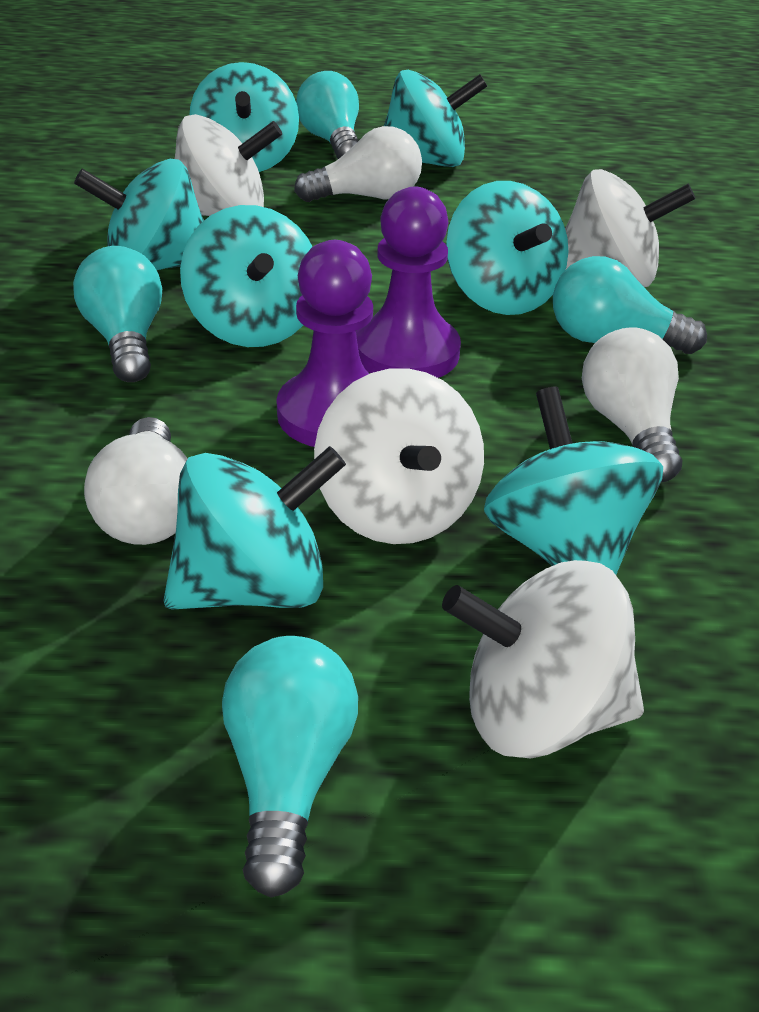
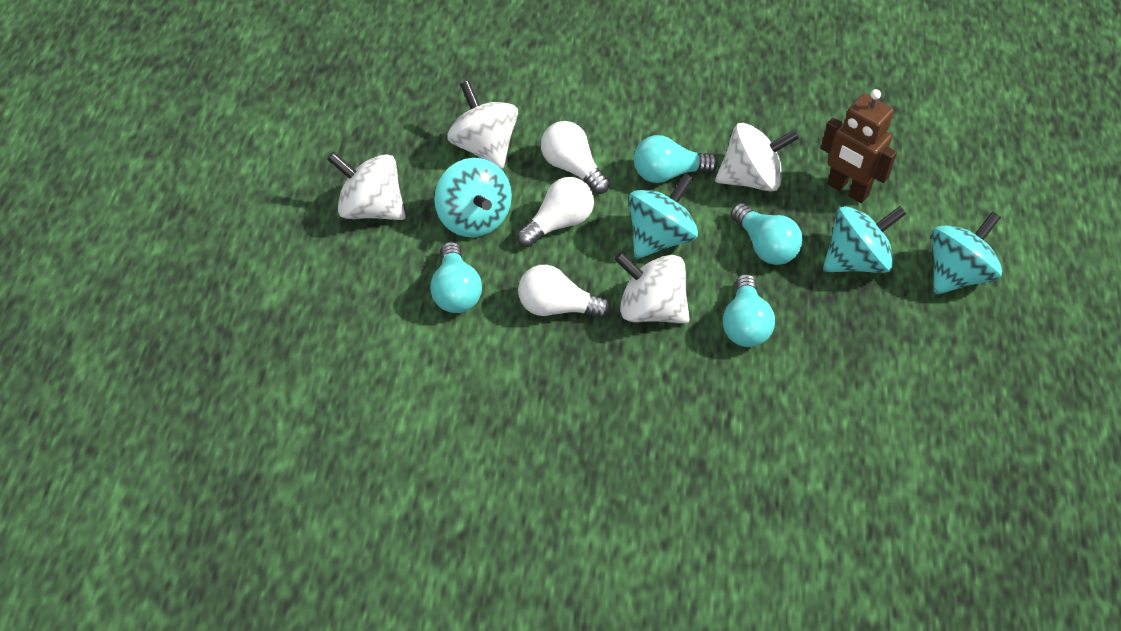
brown robot: none = 0 -> [821,89,897,203] = 1
purple pawn: [276,240,373,447] [356,187,461,378] = 2 -> none = 0
turquoise spinning top: [74,159,204,270] [164,446,346,610] [180,205,312,347] [190,62,299,172] [384,70,487,167] [446,181,569,315] [484,387,663,575] = 7 -> [434,158,512,237] [628,173,698,259] [823,206,906,273] [932,211,1002,295] = 4

